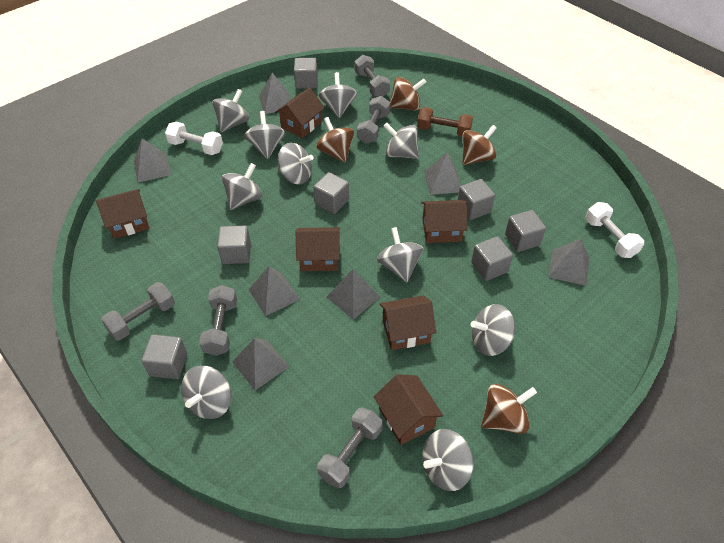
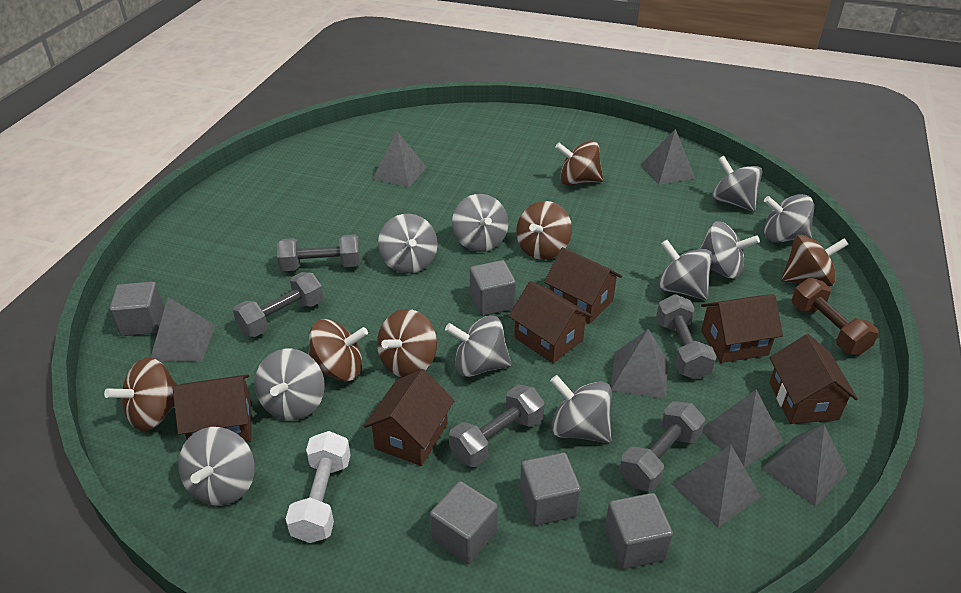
brown spinning top: [316,117,354,163] [390,77,426,110] [462,125,497,165] [481,384,537,434] = 4 -> [104,357,178,431] [308,319,368,381] [377,309,437,377] [516,201,572,260] [555,140,603,185] [781,235,849,287] = 6
grey cube: [142,335,187,379] [217,226,251,264] [294,58,318,89] [313,172,349,214] [458,179,495,220] [471,236,513,281] [505,210,546,252] = 7 -> [110,282,165,336] [430,481,498,564] [470,260,516,316] [520,453,581,526] [604,493,673,569] = 5
white dumbbell: [165,122,223,155] [585,202,644,258] = 2 -> [286,431,351,543] = 1

